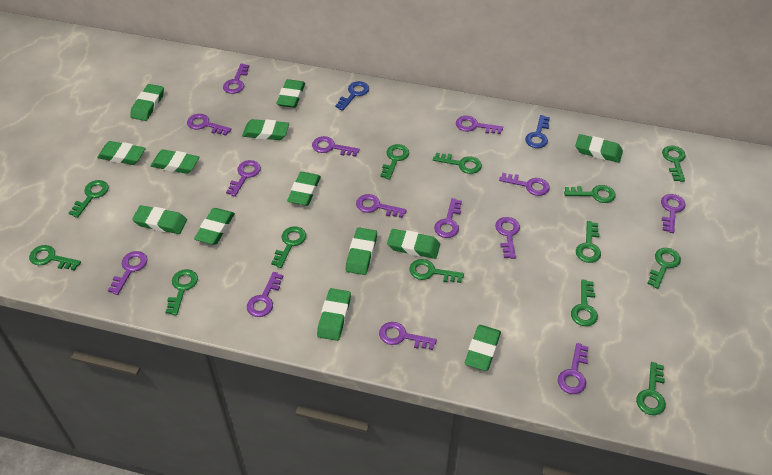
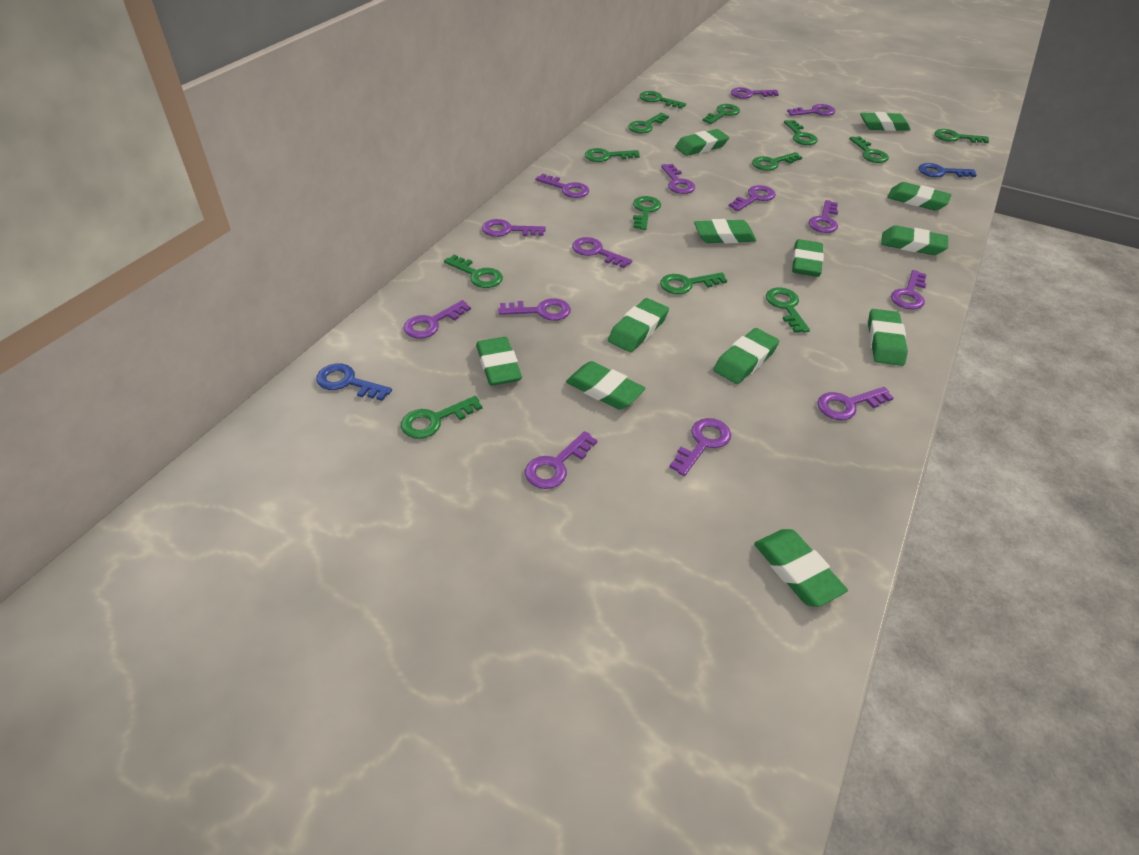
green eraser: [97,141,146,165] [130,84,164,121] [132,205,187,234] [151,149,199,174] [194,208,235,245] [242,119,289,140] [277,79,305,108] [287,172,321,206] [317,288,351,341] [345,227,377,275] [387,229,440,259] [465,325,501,371] [575,134,623,163] = 13 -> [476,337,522,386] [566,361,646,410] [608,298,669,352] [675,129,729,156] [694,219,756,244] [713,328,779,384] [754,529,848,607] [792,239,824,277] [860,112,911,131] [868,309,908,366] [881,225,948,255] [887,182,951,211] = 12

